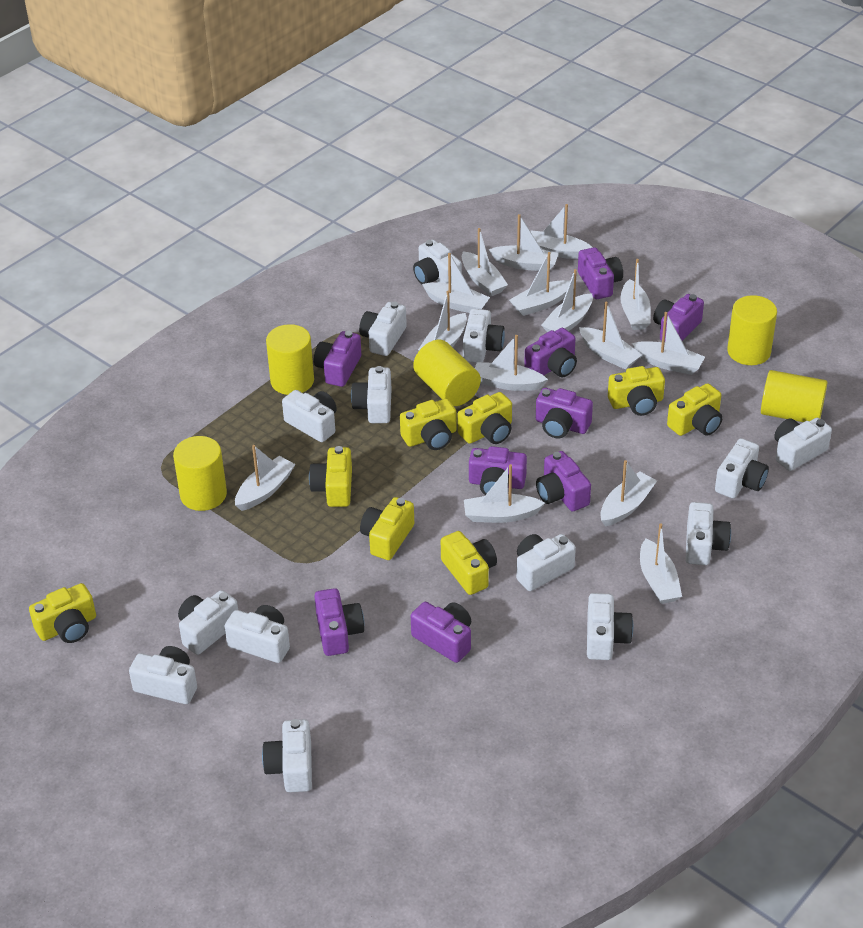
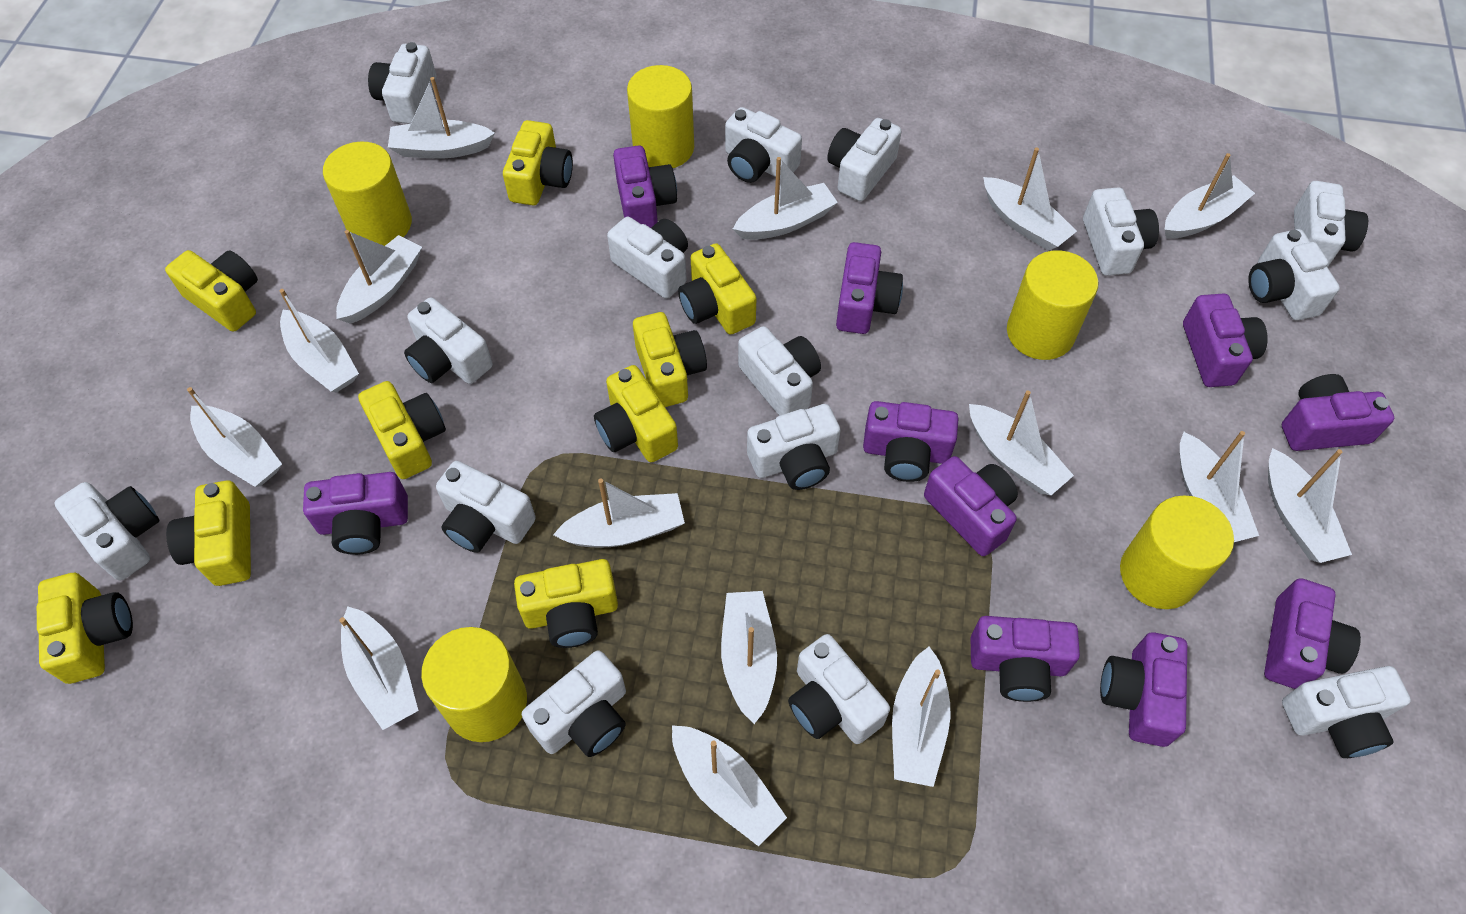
purple camera: [314,331,361,387] [314,588,364,656] [411,602,471,663] [469,446,527,495] [524,328,577,377] [536,388,593,438] [536,451,591,512] [578,247,623,299] [653,294,704,341] = 9 -> [303,472,408,555] [613,145,677,228] [836,242,903,334] [863,401,958,482] [924,456,1018,556] [971,616,1080,702] [1100,632,1187,747] [1183,294,1268,387] [1264,578,1361,689] [1282,374,1394,451] = 10
white camera: [129,646,197,704] [178,590,238,655] [224,605,290,663] [262,719,312,792] [282,390,337,442] [351,366,392,423] [359,302,407,356] [413,240,462,284] [463,309,505,363] [516,534,576,591] [587,593,633,660] [686,502,731,565] [715,438,769,498] [774,418,832,471] = 14 -> [54,482,160,581] [368,42,436,124] [404,297,493,384] [436,461,536,553] [522,650,626,757] [607,217,688,298] [725,107,802,183] [738,326,821,416] [747,404,841,490] [788,634,890,744] [827,118,902,201] [1083,187,1159,276] [1248,229,1340,320] [1282,666,1411,758] [1294,181,1368,267] = 15
yellow camera: [29,583,96,643] [309,446,352,507] [360,497,414,560] [400,399,457,450] [441,531,497,595] [458,392,512,444] [608,366,665,416] [667,383,723,436] = 8 -> [37,573,133,684] [165,250,258,332] [166,480,251,586] [358,381,446,479] [503,120,573,205] [514,559,618,648] [594,365,678,462] [633,312,707,407] [678,243,756,335] = 9

